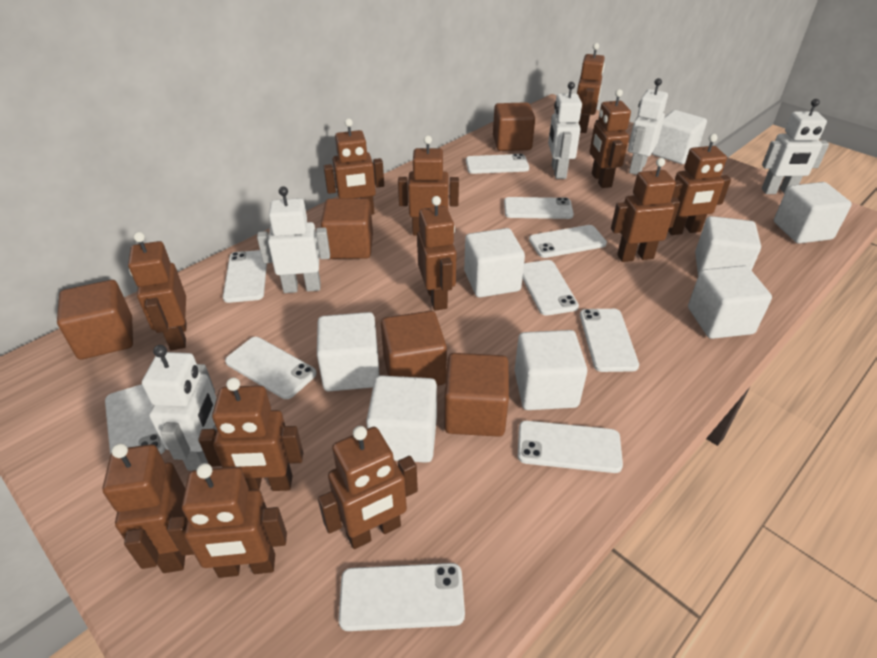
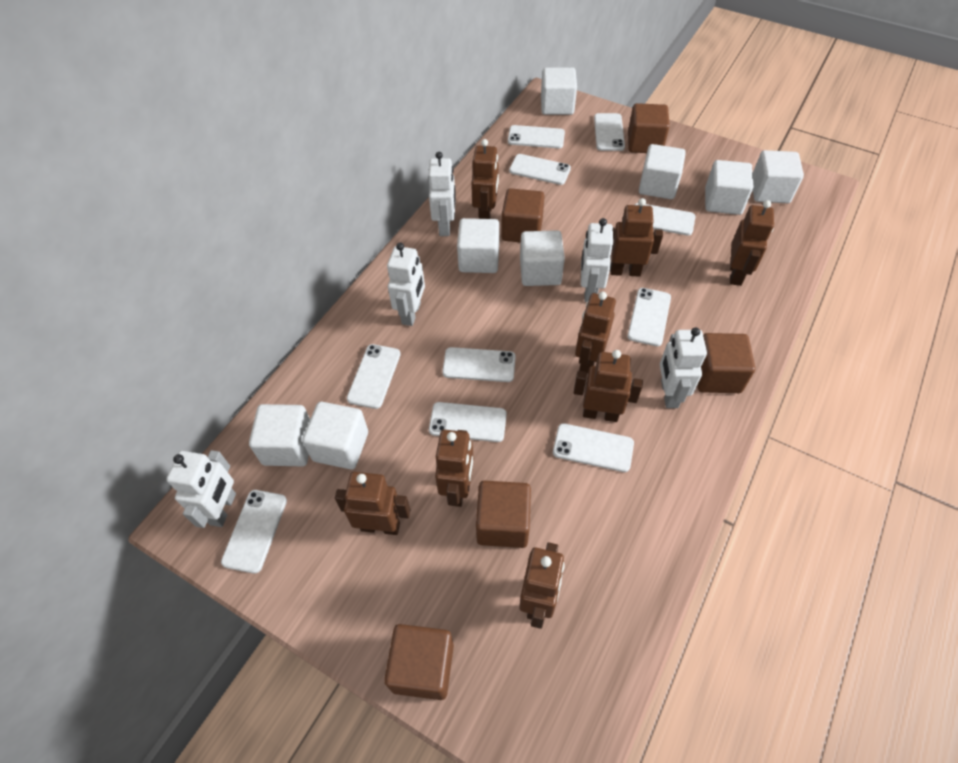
brown robot: [102,443,185,573] [128,232,187,350] [167,463,287,578] [198,378,303,491] [318,426,418,549] [324,118,384,215] [398,136,459,236] [417,196,457,311] [577,43,605,133] [590,89,631,188] [611,158,680,262] [668,134,731,235] = 12 -> [335,472,410,535] [435,430,474,507] [471,139,499,219] [519,542,565,629] [574,350,643,422] [575,292,616,374] [610,198,663,277] [730,200,774,286] = 8

